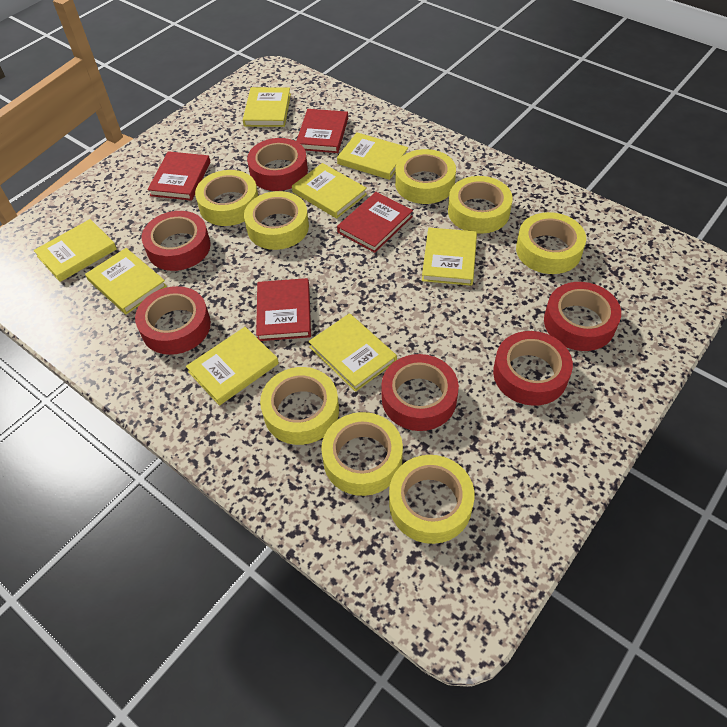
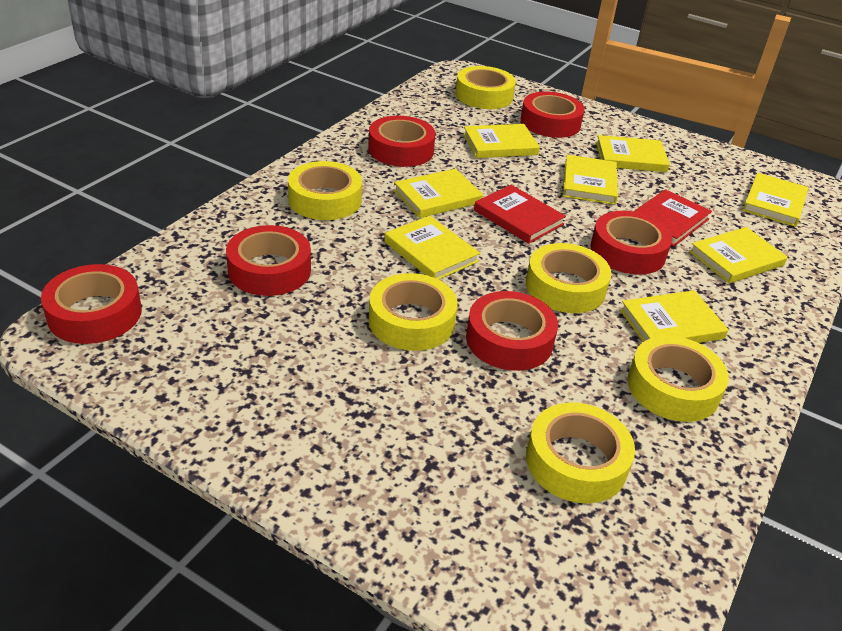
red book: [147,151,210,201] [256,278,311,341] [296,109,348,153] [337,192,413,253] = 4 -> [474,185,566,244] [633,189,712,247] = 2
yellow tape: [195,170,258,226] [244,191,309,250] [260,367,339,445] [321,412,403,496] [389,455,475,544] [395,149,456,204] [448,176,513,234] [516,212,586,274] = 8 -> [288,161,362,220] [369,273,458,351] [456,66,516,109] [526,243,611,313] [526,403,635,503] [628,336,729,422] = 6

